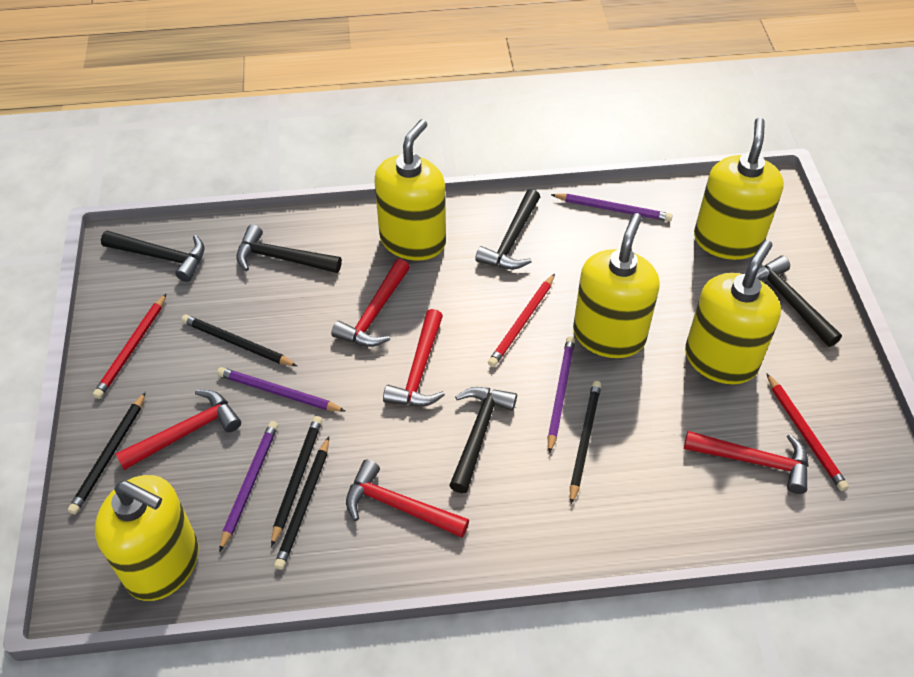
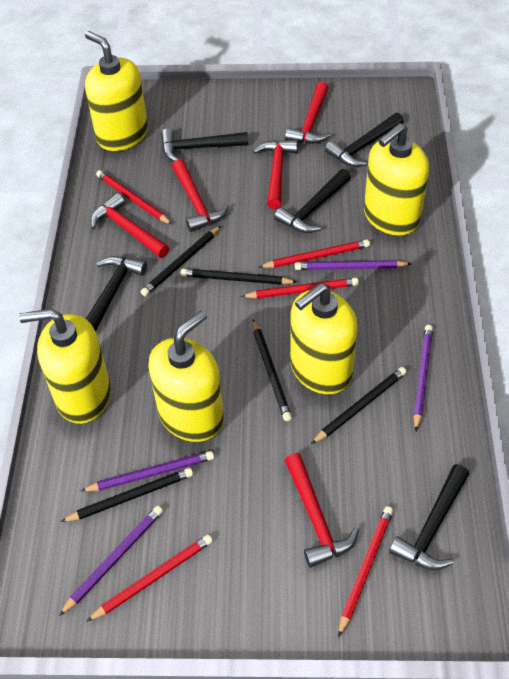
red pencil: [93,293,167,399] [488,274,555,367] [766,373,849,491] = 3 -> [86,534,213,622] [96,170,173,225] [241,278,359,299] [259,239,370,268] [338,506,393,637] = 5

